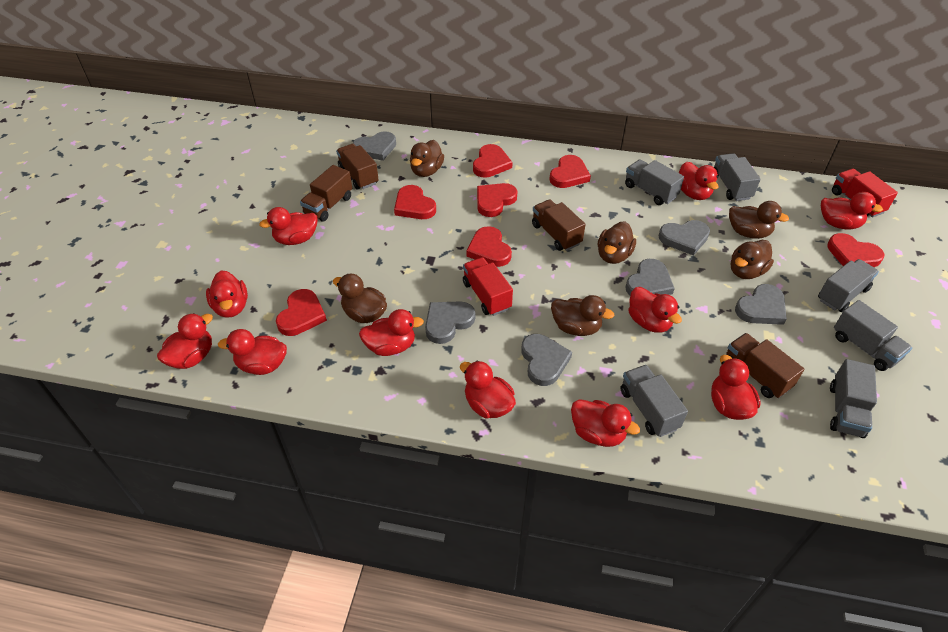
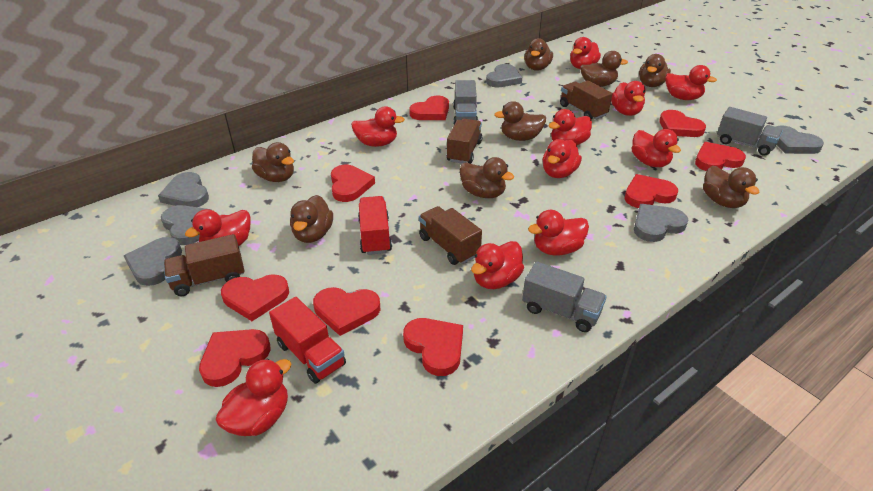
brown duck: [333,274,387,323] [410,140,444,177] [551,295,614,336] [598,221,636,264] [729,201,789,239] [731,240,774,279] = 6 -> [252,142,294,182] [290,195,333,243] [460,157,514,198] [494,101,546,141] [524,38,553,71] [580,51,628,87] [639,54,671,87] [703,166,760,208] = 8
grey truck: [620,365,688,437] [625,159,684,205] [714,153,761,201] [818,259,879,312] [830,359,877,438] [834,300,912,371] = 6 -> [453,80,478,125] [522,262,607,332] [717,107,783,156] = 3
red heart: [276,289,327,336] [394,185,436,219] [467,226,512,267] [473,144,513,178] [477,183,517,217] [549,155,591,188] [827,233,884,267] = 7 -> [199,329,271,387] [221,274,289,321] [313,287,380,336] [331,165,375,202] [403,318,463,376] [409,96,449,120] [625,174,678,208] [659,110,706,137] [695,142,746,171] = 9

